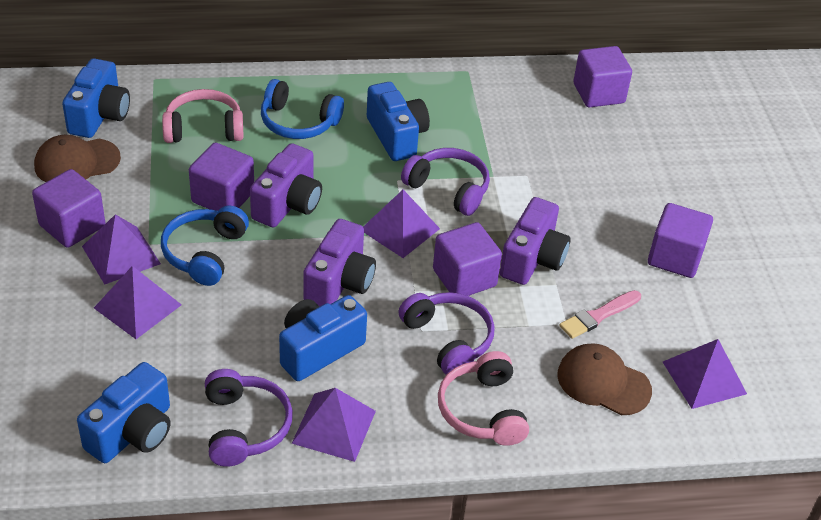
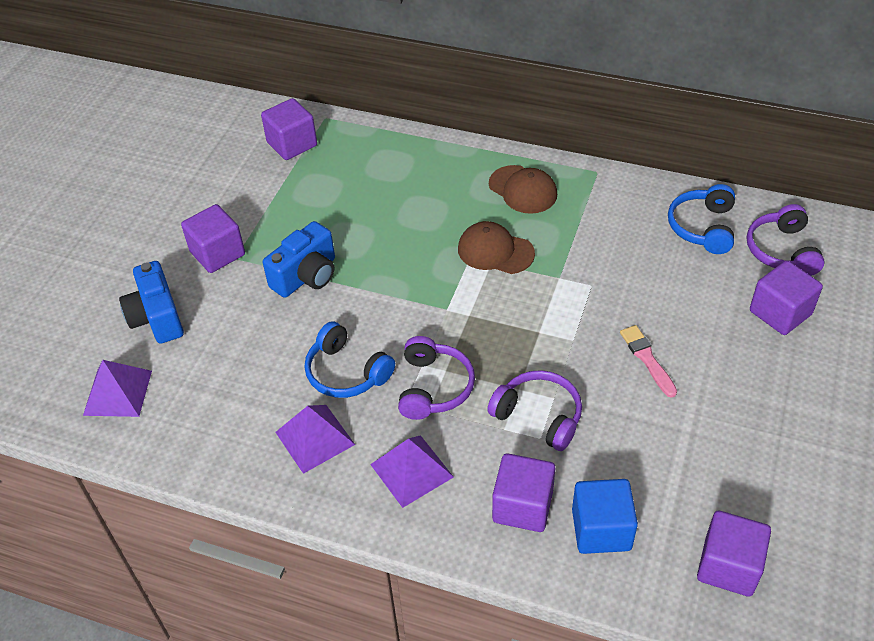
blue camera: [62,58,130,138] [77,362,171,463] [279,295,367,381] [367,82,430,161] = 4 -> [119,261,184,344] [263,221,335,298] = 2
blue cube: none = 0 -> [572,479,638,554] = 1
pink headphones: [162,89,244,143] [438,351,529,446] = 2 -> none = 0
purple camera: [250,143,322,227] [303,219,376,306] [500,197,570,285] = 3 -> none = 0
purple pyramid: [82,214,161,285] [94,266,182,339] [291,388,376,462] [363,190,440,258] [663,339,747,409] = 5 -> [83,360,152,417] [275,405,355,474] [370,435,454,508] = 3

